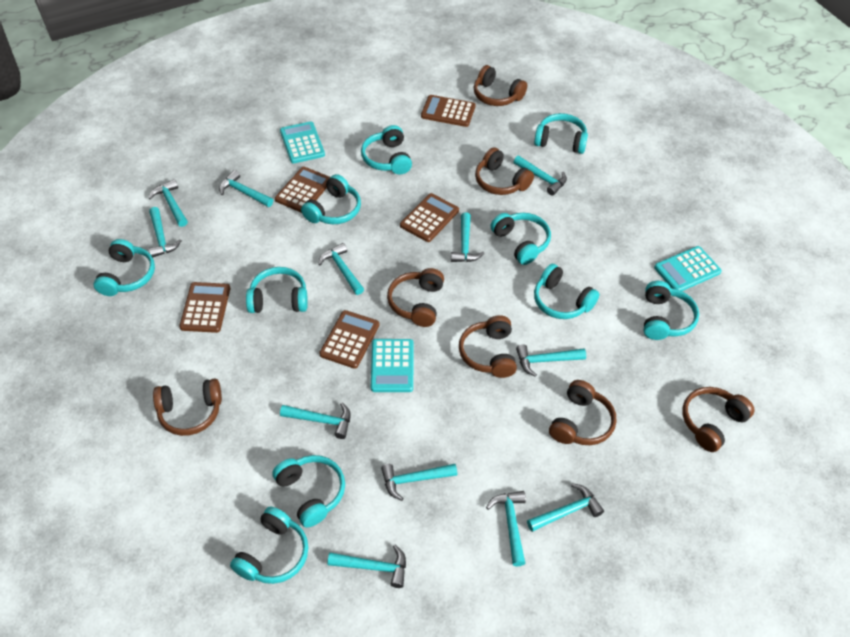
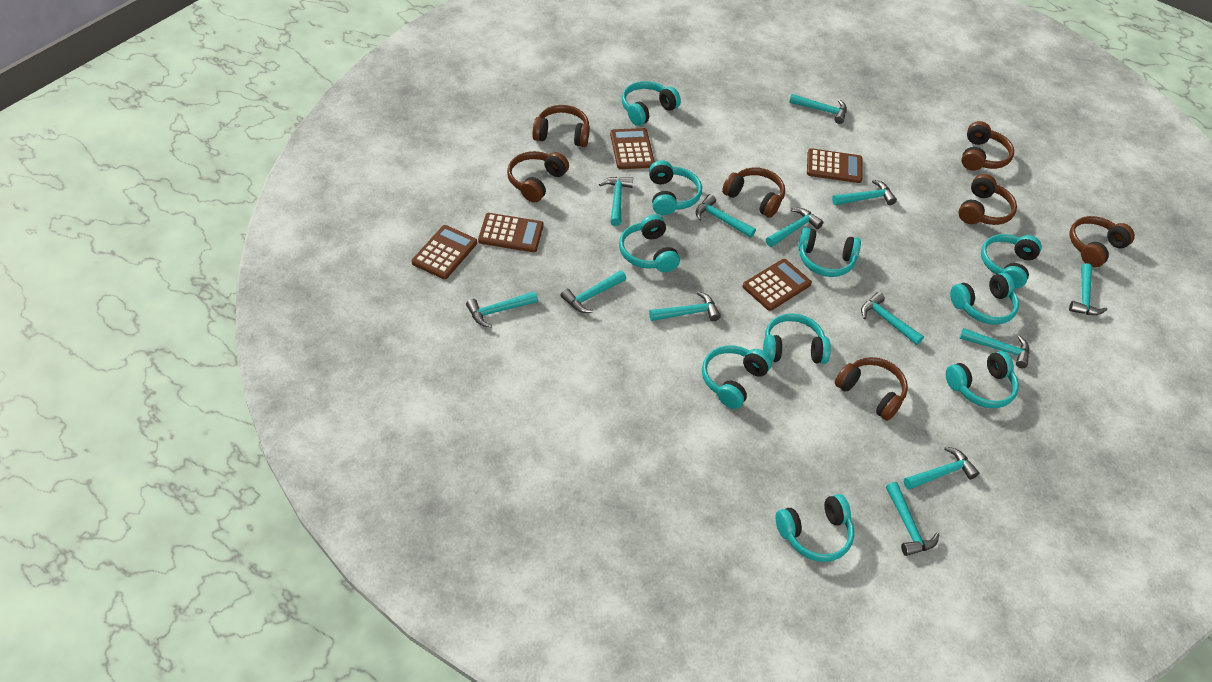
turquoise calculator: [280,121,325,163] [371,339,413,392] [654,246,722,291] = 3 -> none = 0
turquoise hammer: [148,179,188,227] [148,207,182,258] [219,170,273,207] [280,402,351,439] [318,243,364,295] [327,545,406,588] [381,464,457,501] [451,212,484,262] [486,491,526,567] [514,156,567,195] [516,344,586,377] [527,483,604,532] = 12 -> [466,291,538,328] [561,270,626,313] [599,177,633,226] [649,291,721,321] [696,194,756,238] [766,208,824,247] [789,94,847,124] [832,180,897,205] [861,292,924,345] [886,482,939,556] [904,447,979,490] [960,328,1029,368] [1069,263,1107,315] = 13

